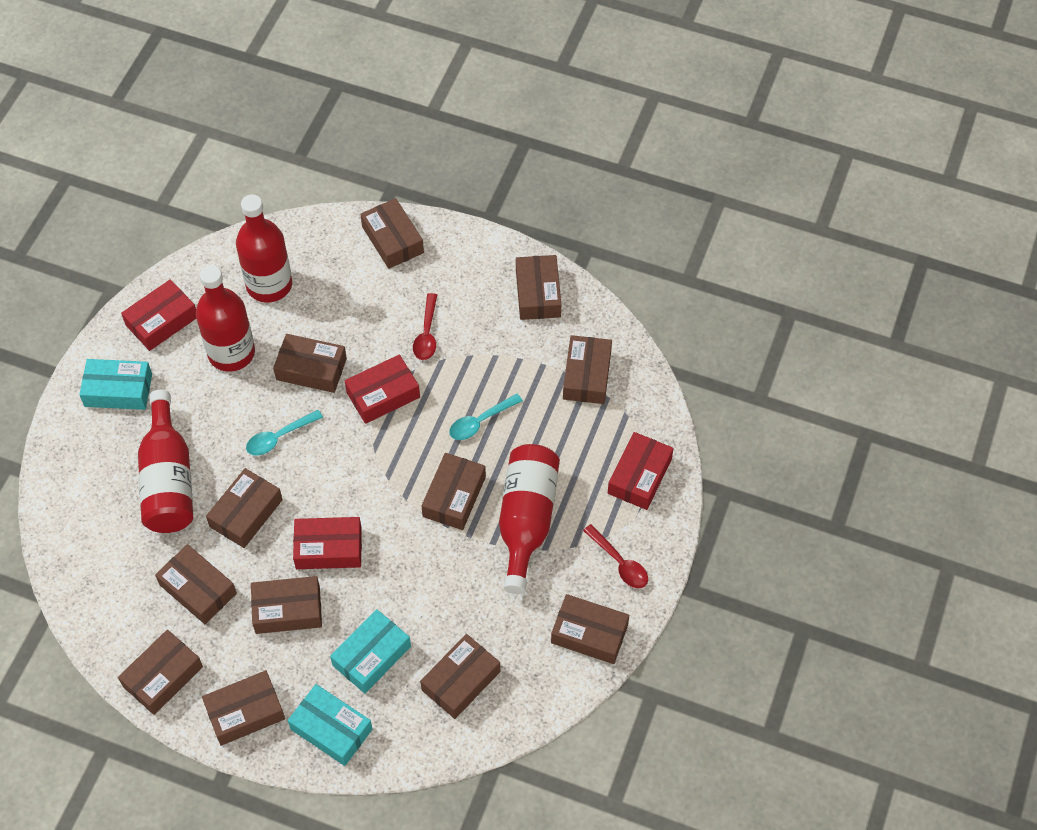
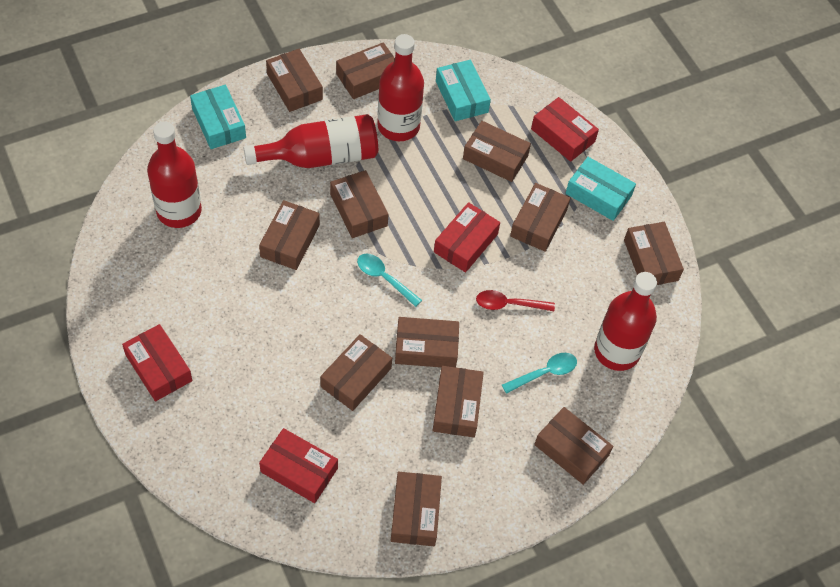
red spoon: [413,293,437,360] [583,524,648,588] = 2 -> [476,290,555,311] = 1

